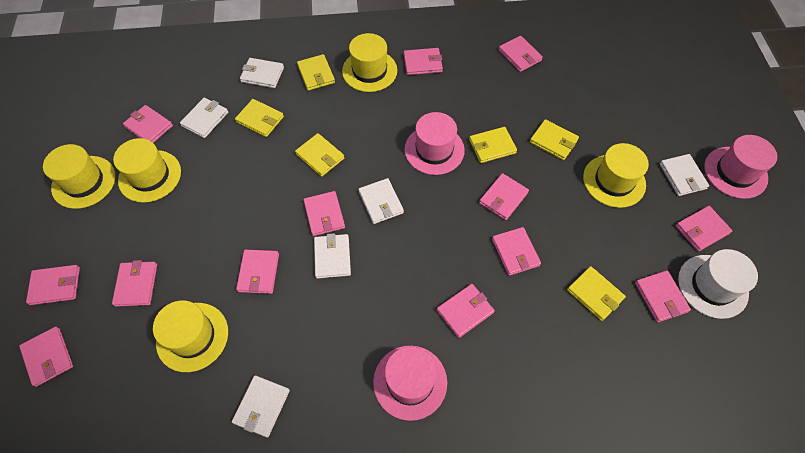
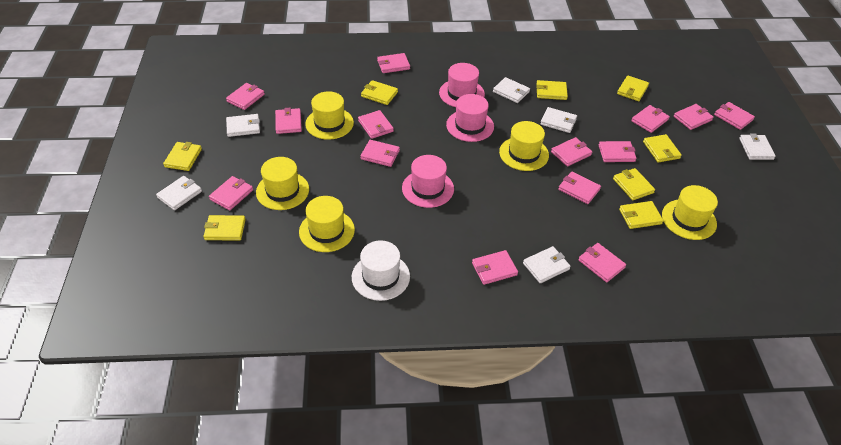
pink wallet: [19,327,73,387] [26,265,80,305] [112,260,157,307] [123,105,173,143] [236,250,279,294] [303,191,345,236] [404,48,443,75] [437,284,495,338] [479,173,529,220] [492,227,541,276] [498,36,543,72] [635,271,691,323] [676,206,732,252] = 13 -> [209,176,253,210] [226,83,265,110] [275,108,302,134] [358,110,394,139] [360,140,400,167] [377,53,410,73] [472,250,518,285] [551,137,592,167] [558,172,601,204] [578,243,626,282] [599,141,637,162] [631,105,670,133] [674,104,714,130] [714,102,755,130] = 14
yellow wallet: [235,99,284,137] [295,133,345,177] [297,54,335,91] [469,127,517,163] [530,119,579,160] [567,266,626,321] = 6 -> [163,142,202,171] [204,215,246,241] [361,80,398,105] [536,80,568,100] [613,168,655,200] [617,75,649,101] [619,201,664,229] [643,134,682,163] = 8

